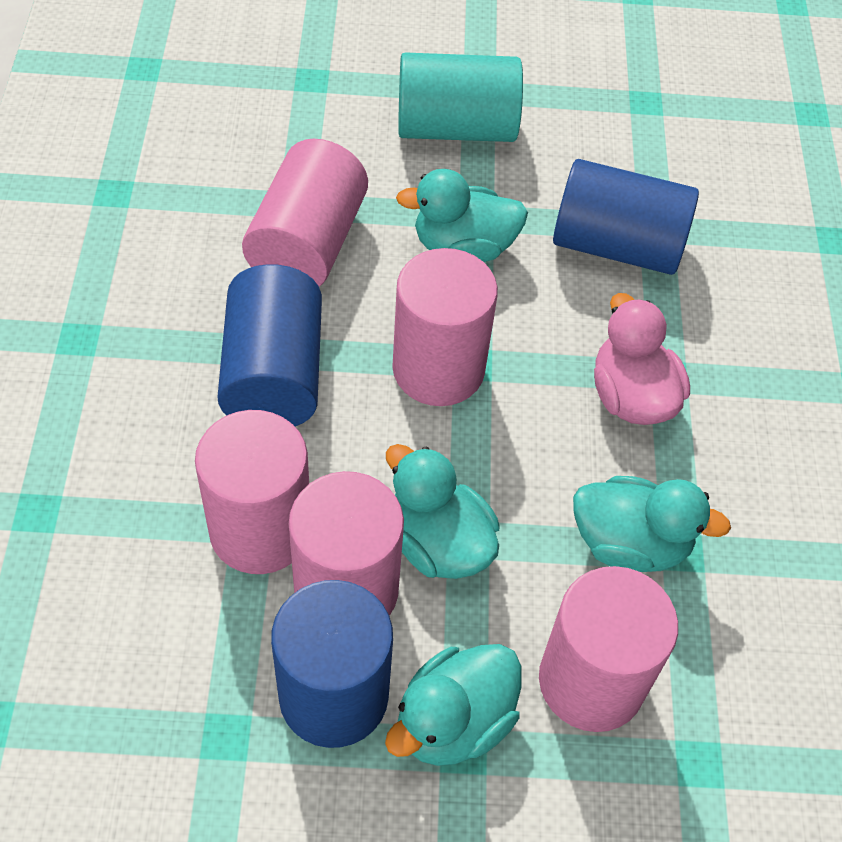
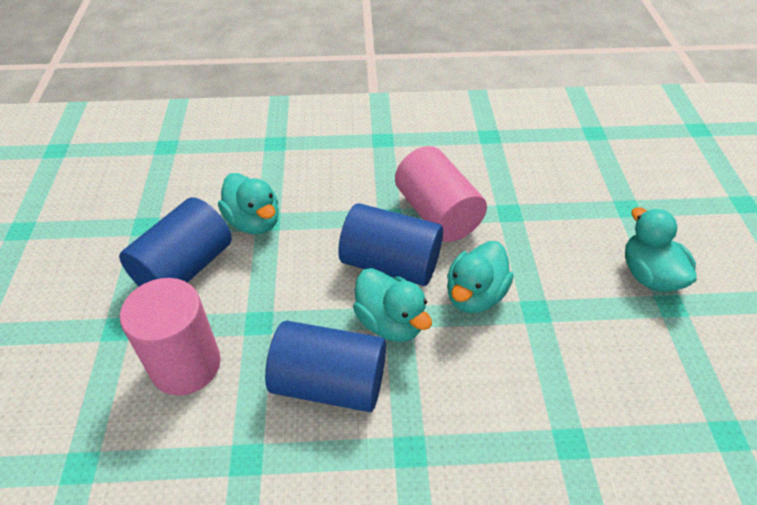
pink cylinder: [195,410,309,574] [242,139,368,286] [289,471,404,616] [392,248,498,406] [539,566,678,732] = 5 -> [120,278,221,395] [395,146,487,242] = 2
pink duck: [594,293,690,425] = 1 -> none = 0
turquoise cylinder: [398,52,523,142] = 1 -> none = 0

